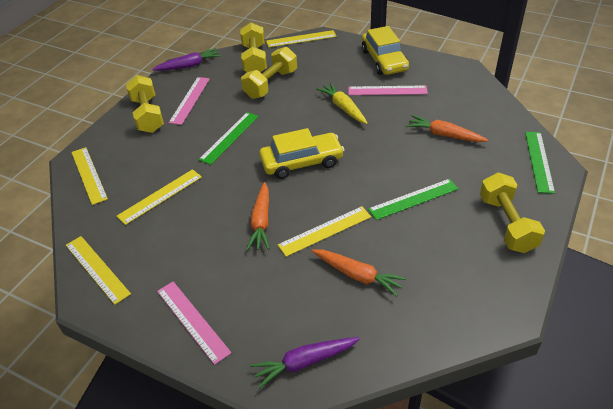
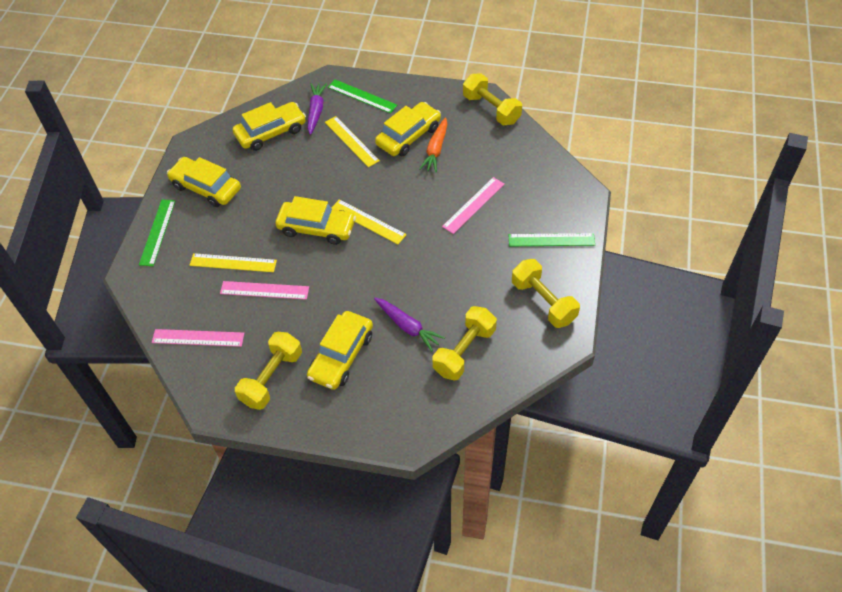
orange carrot: [247,182,270,250] [312,250,407,296] [406,115,488,142] = 3 -> [419,117,447,173] = 1
yellow car: [259,128,344,179] [362,26,409,75] = 2 -> [167,157,241,207] [232,102,306,151] [275,196,356,245] [307,311,373,390] [375,102,441,156] = 5
yellow carrot: [316,83,368,124] = 1 -> none = 0
yellow ruler: [66,236,131,305] [71,147,108,205] [116,169,202,225] [266,30,337,47] [278,206,371,257] = 5 -> [190,253,277,272] [325,116,380,167] [331,199,407,244] = 3

